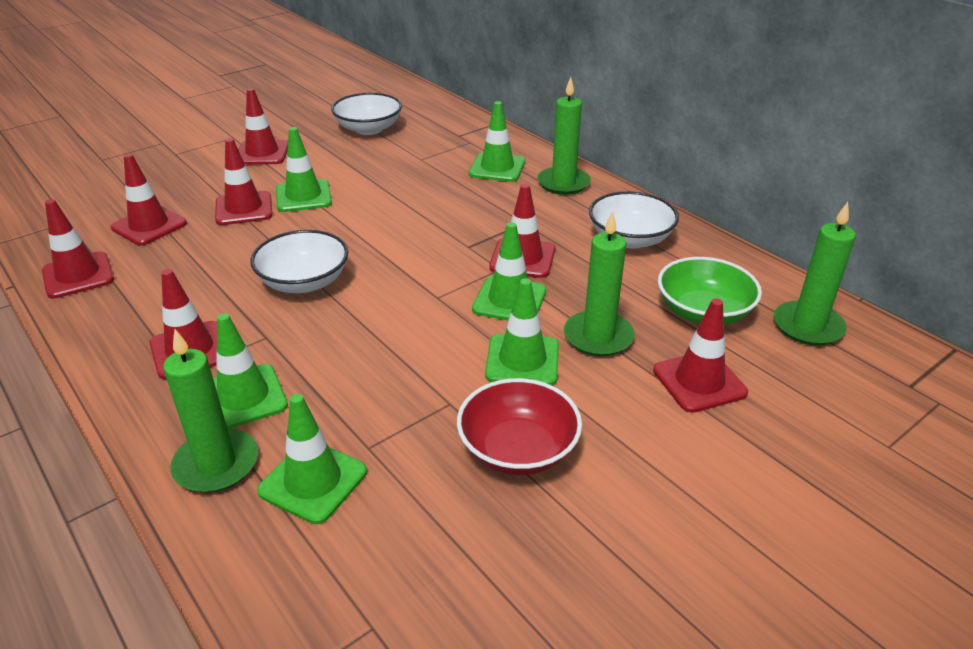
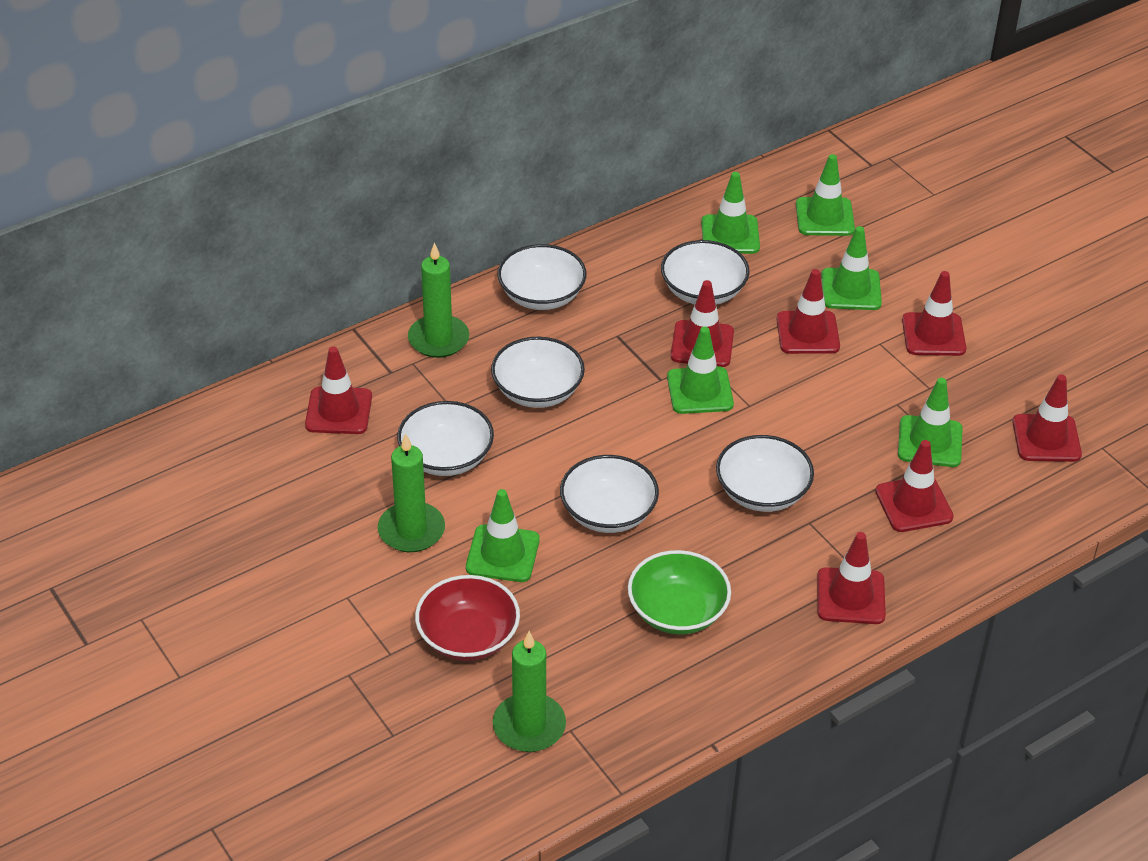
green candle: [163,329,258,493] [537,77,591,195] [564,211,635,357] [774,202,856,346] = 4 -> [378,433,445,552] [408,242,469,358] [493,631,566,752] = 3
white bowl: [250,230,348,293] [331,93,402,135] [589,191,679,249] = 3 -> [397,401,494,476] [491,337,585,408] [498,244,586,310] [560,455,659,533] [661,240,749,305] [716,435,814,512] = 6

